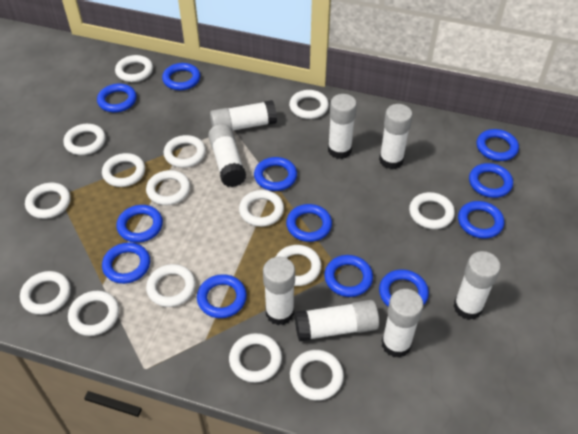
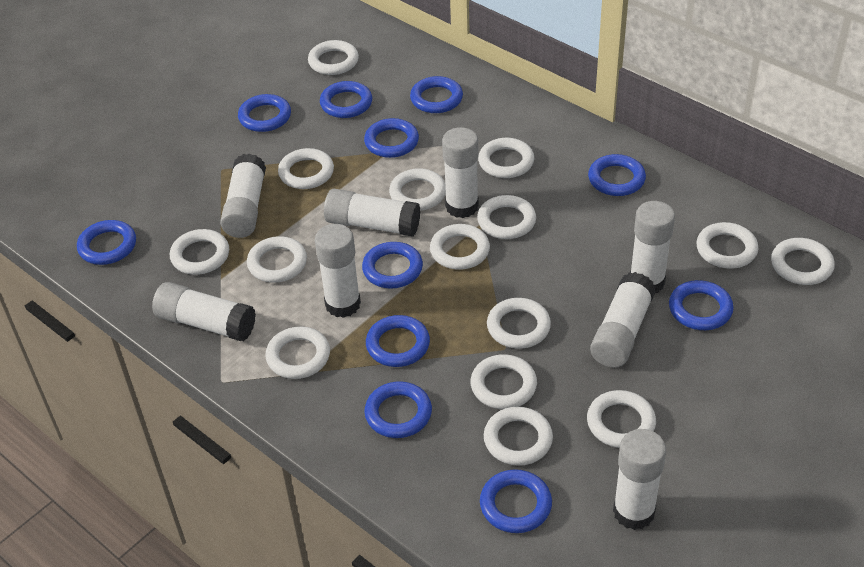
blue ring: [97,84,137,112] [102,242,150,284] [116,205,163,243] [162,63,200,90] [197,274,247,318] [254,157,297,191] [286,204,332,242] [324,255,373,297] [379,269,429,307] [458,201,504,239] [469,163,513,198] [476,129,519,161] = 12 -> [77,220,136,265] [238,94,291,132] [320,81,372,118] [362,242,423,289] [364,118,419,158] [364,382,432,438] [366,315,430,367] [410,76,463,113] [480,469,552,533] [588,154,646,196] [669,280,734,330] = 11

